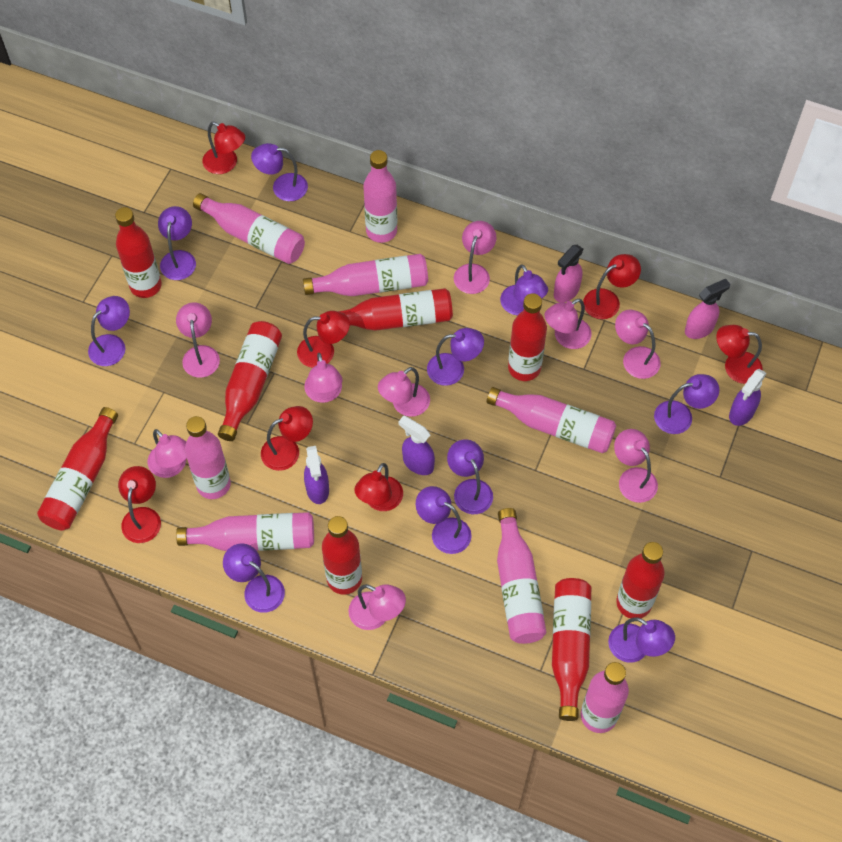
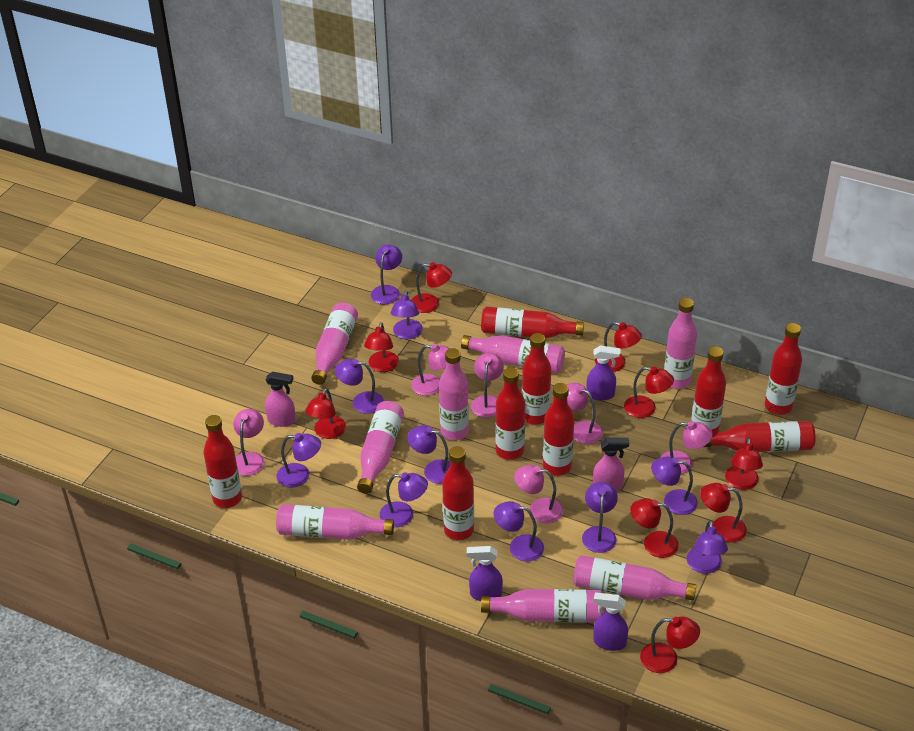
pink lamp: [148,429,187,478] [176,302,220,378] [304,353,343,403] [348,584,406,630] [378,367,430,417] [454,221,496,294] [545,299,592,349] [614,429,658,503] [615,309,660,379] = 9 -> [233,409,264,476] [411,344,450,396] [471,353,504,418] [514,465,563,523] [566,383,603,444] [660,421,713,474] = 6
red bottle: [37,407,118,530] [115,207,162,298] [218,321,282,441] [322,516,362,595] [338,288,453,331] [508,293,547,381] [552,578,591,721] [616,542,665,618] = 8 -> [204,415,242,508] [442,446,474,540] [481,307,584,338] [495,367,525,460] [522,333,551,425] [543,383,574,476] [691,346,726,433] [704,421,816,452] [765,323,802,415] = 9
red lamp: [118,466,161,543] [203,122,245,174] [261,406,313,471] [297,311,350,368] [354,463,403,511] [583,254,641,319] [716,325,763,384] = 7 -> [305,388,346,439] [364,322,399,372] [411,262,452,313] [595,322,642,372] [624,366,674,418] [631,498,679,558] [640,617,700,673] [700,483,747,542] [725,438,763,490] = 9

